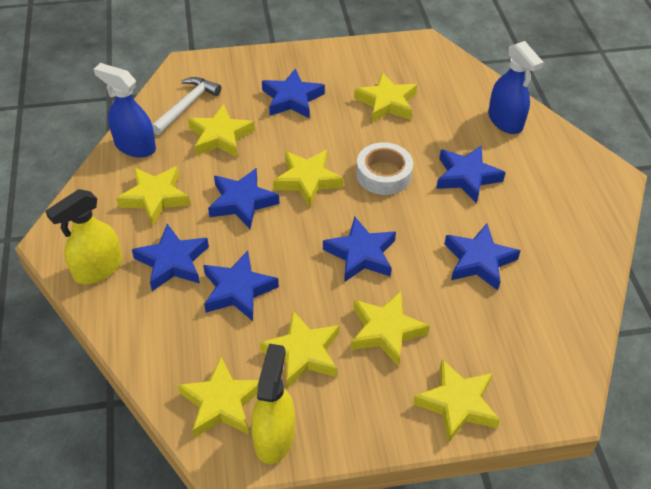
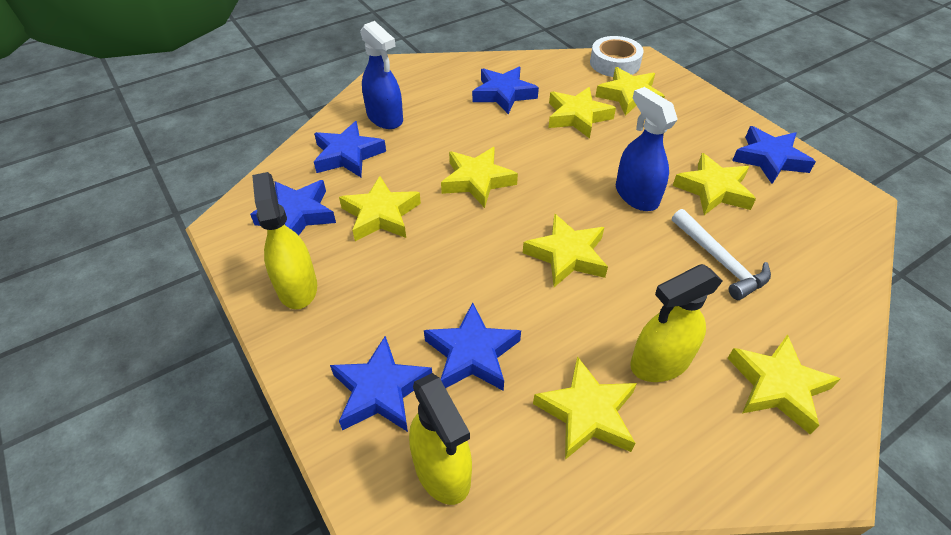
blue star: [132,224,209,291] [203,251,279,321] [208,168,279,229] [262,68,325,118] [323,216,396,282] [436,145,506,204] [444,224,520,290] = 7 -> [250,180,336,236] [314,121,386,177] [330,336,432,432] [424,302,521,391] [472,67,539,114] [732,126,816,184] = 6
yellow spray bottle: [45,189,122,284] [251,344,295,464] = 2 -> [252,172,317,309] [409,373,472,505] [630,264,722,382] = 3

